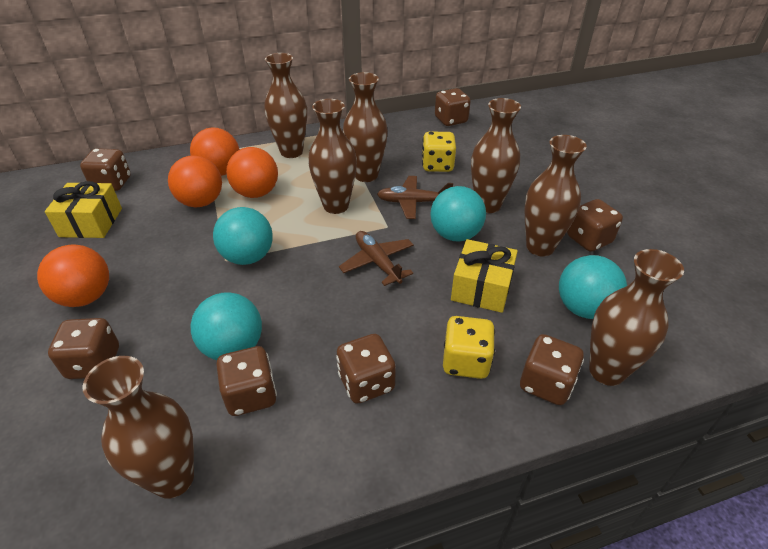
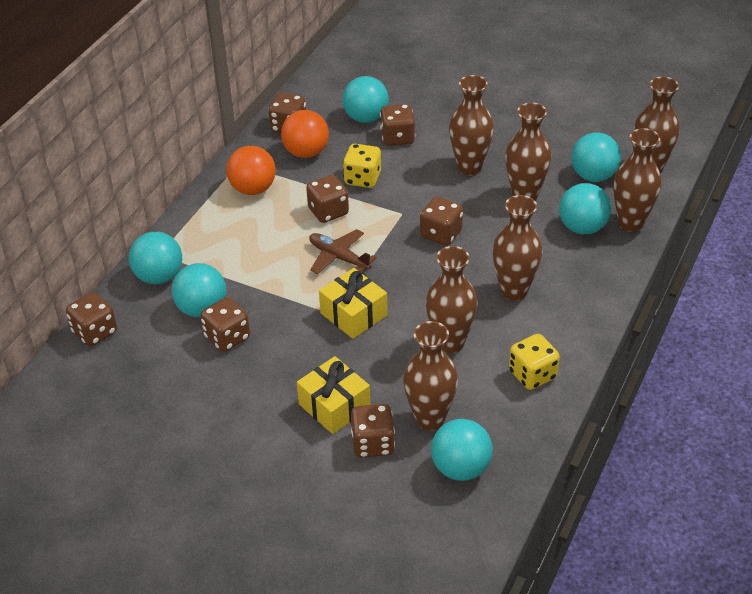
brown plane: [339,231,414,286] [377,176,453,219] = 2 -> [309,229,377,274] = 1
orange ball: [37,244,109,307] [168,155,222,207] [190,127,240,176] [226,147,278,198] = 4 -> [226,146,276,195] [281,110,329,158] = 2
turquoise ball: [191,292,262,360] [213,207,273,265] [430,186,486,242] [559,255,627,319] = 4 -> [129,232,182,284] [172,263,226,317] [342,76,389,123] [431,419,493,481] [559,183,611,234] [571,132,621,182] = 6

